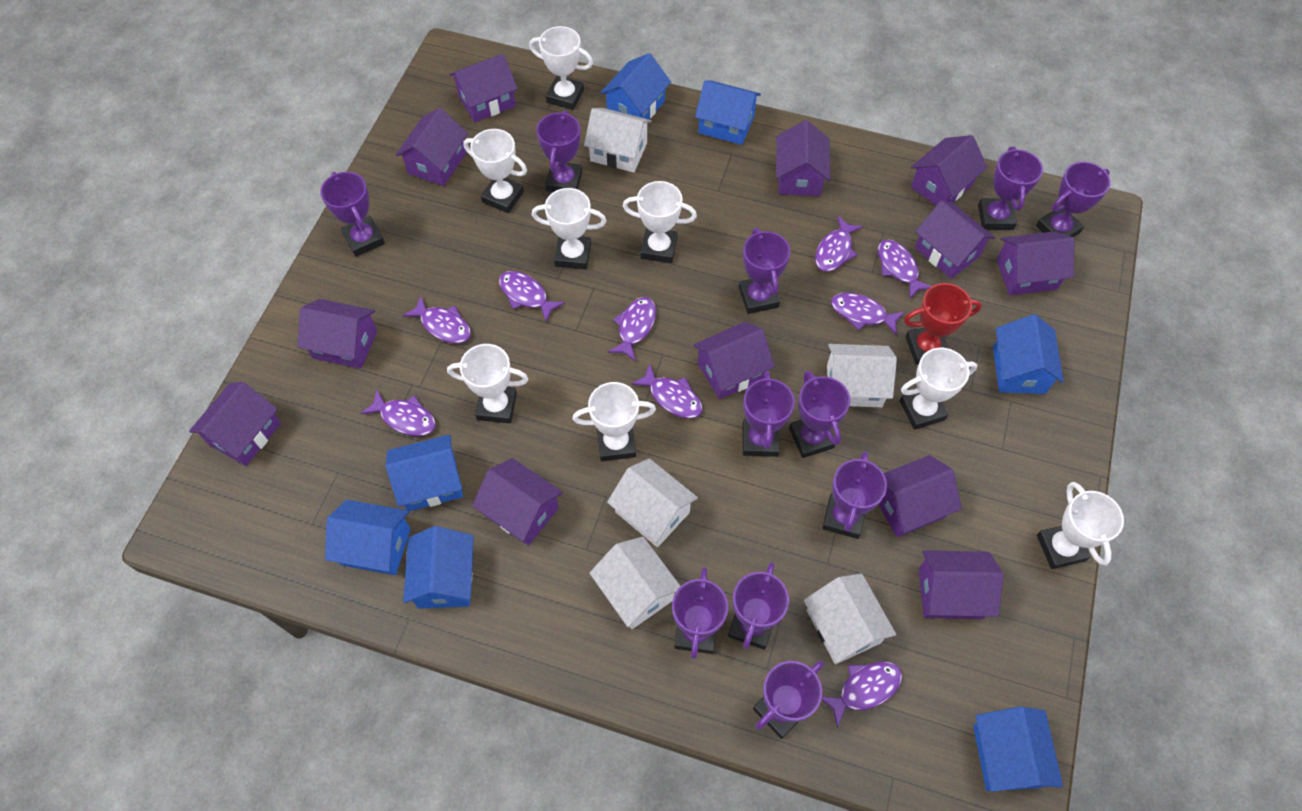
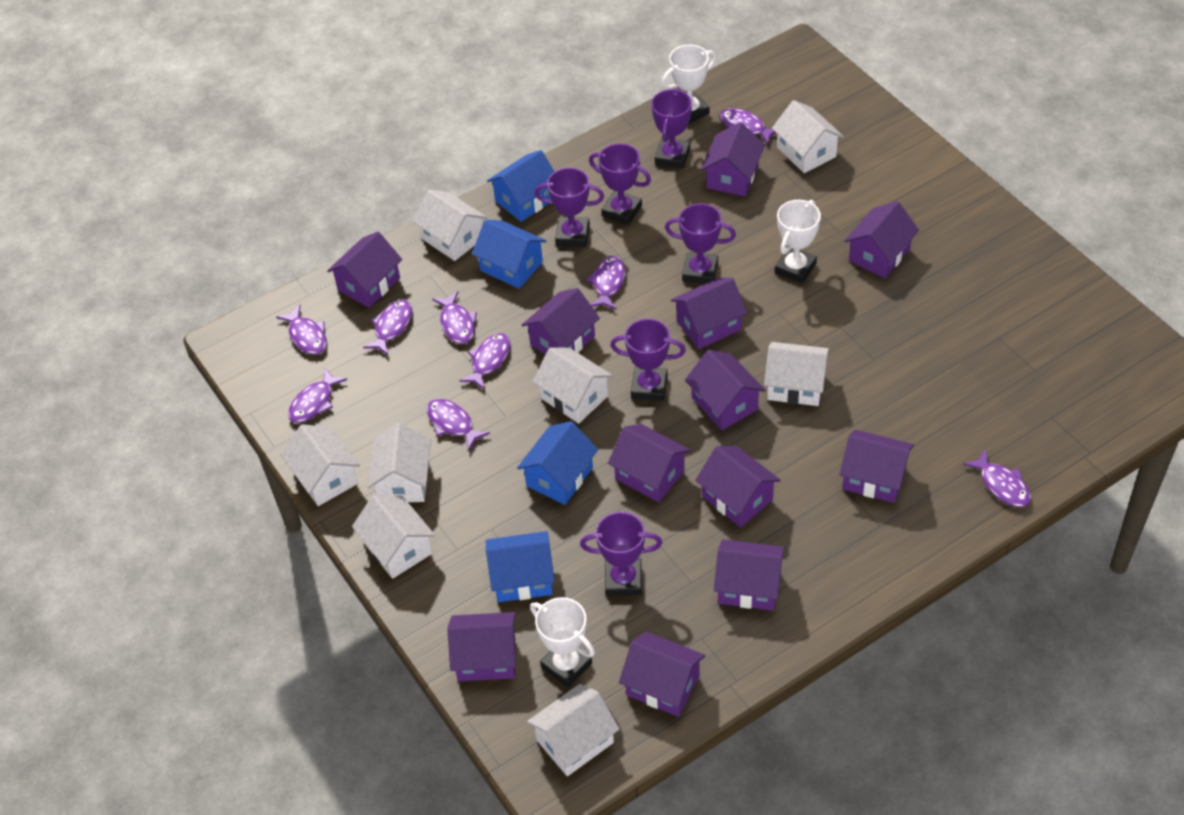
blue house: [325,500,411,575] [385,434,463,511] [403,526,474,609] [600,53,671,119] [695,80,761,145] [973,706,1063,792] [993,314,1064,394] = 7 -> [472,220,546,289] [486,531,555,602] [487,150,555,222] [517,421,598,505] = 4
purple trophy: [320,172,385,257] [536,110,582,192] [672,567,728,659] [728,562,789,650] [739,228,790,314] [743,371,795,457] [753,660,824,739] [789,371,850,458] [822,451,887,539] [978,146,1043,230] [1036,162,1111,237] = 11 -> [535,168,604,247] [580,512,662,596] [589,143,651,225] [610,319,686,401] [651,88,692,169] [665,203,736,284] = 6
red trophy: [904,283,982,365] = 1 -> none = 0
white house: [584,108,652,173] [589,537,680,629] [607,458,698,547] [804,574,896,664] [827,344,897,407] = 5 -> [281,424,360,506] [352,495,435,579] [368,423,431,502] [413,190,487,261] [527,684,620,776] [532,348,613,424] [764,342,829,406] [772,100,844,173] = 8
white trophy: [447,344,528,423] [463,129,527,213] [529,26,593,110] [532,188,606,269] [572,382,656,461] [623,181,697,263] [900,348,977,430] [1037,482,1124,569] = 8 -> [530,597,595,688] [662,45,716,124] [775,200,821,284] = 3

